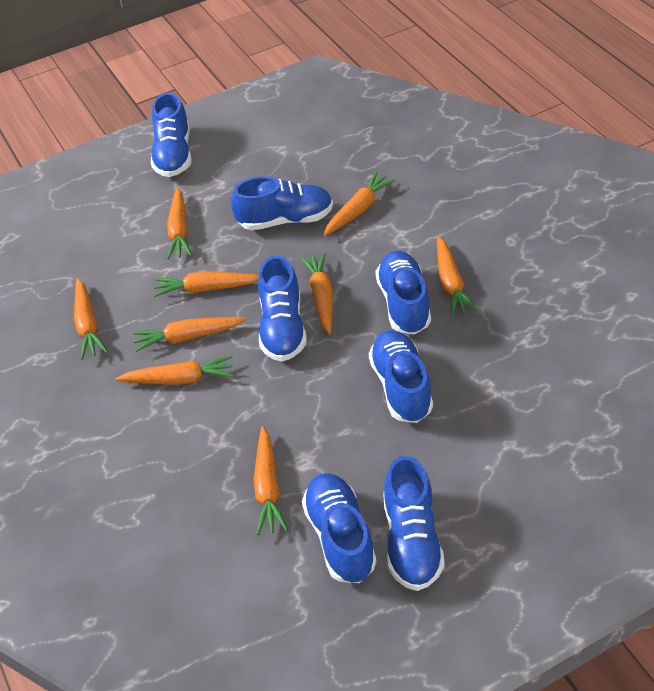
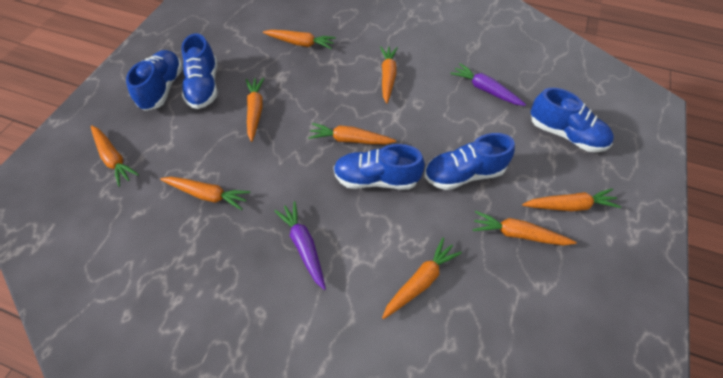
blue shoe: [151,93,192,177] [231,176,333,230] [258,255,307,362] [302,473,377,583] [369,330,433,423] [375,251,431,335] [383,456,445,591] = 7 -> [126,50,183,111] [181,33,218,109] [333,144,425,190] [424,133,515,190] [531,88,614,152] = 5
purple carrot: none = 0 -> [274,201,326,290] [450,63,526,106] = 2

